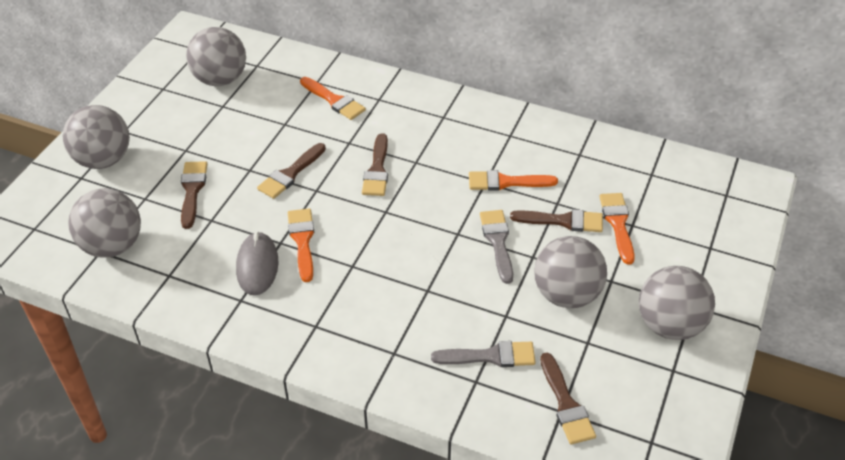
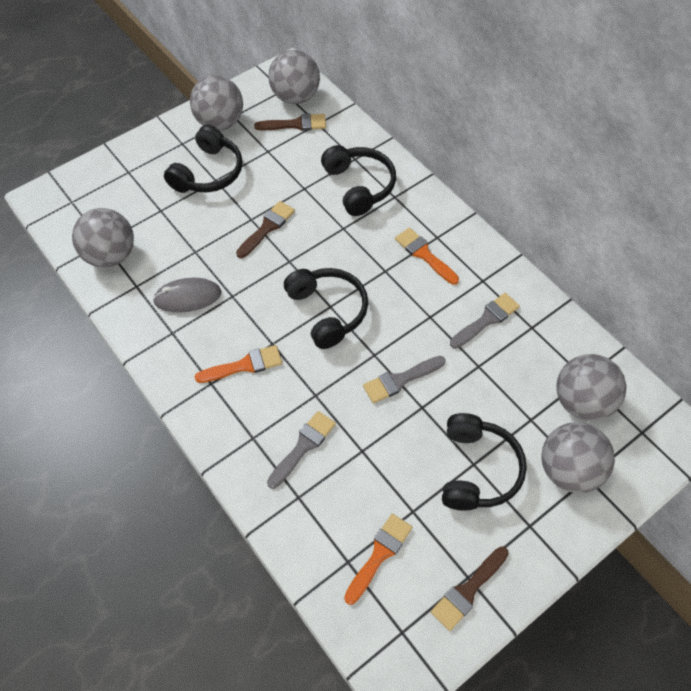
black headphones: none = 0 -> [164,125,243,193] [284,268,368,349] [321,145,396,216] [442,413,527,511] = 4
brown brush: [181,161,207,229] [257,143,326,199] [362,133,388,196] [510,209,603,232] [540,353,596,444] = 5 -> [236,201,295,258] [254,114,326,131] [431,546,509,631] = 3
grey brush: [431,341,536,367] [480,210,513,284] = 2 -> [267,411,336,489] [363,356,446,403] [450,293,520,349] = 3
orange brush: [288,208,314,282] [300,77,366,120] [469,170,558,191] [599,193,635,265] = 4 -> [195,345,282,383] [344,514,413,605] [395,228,459,285] = 3

